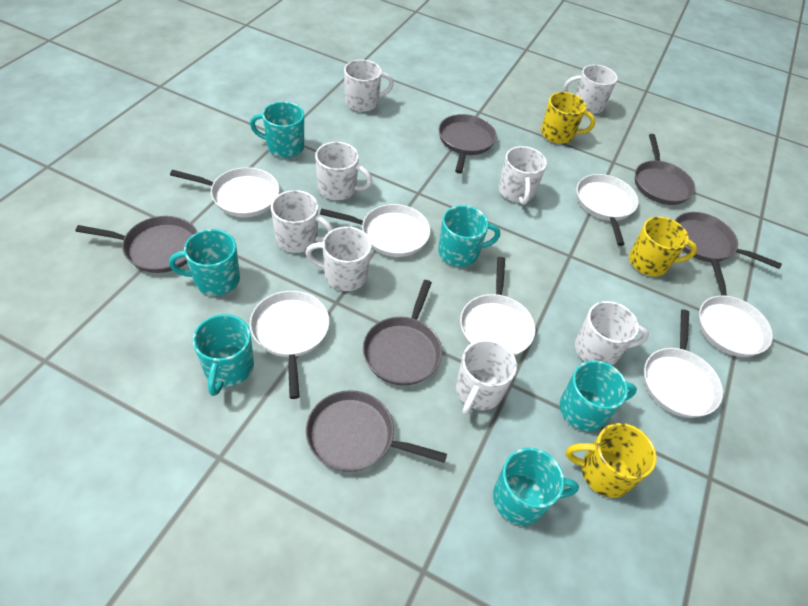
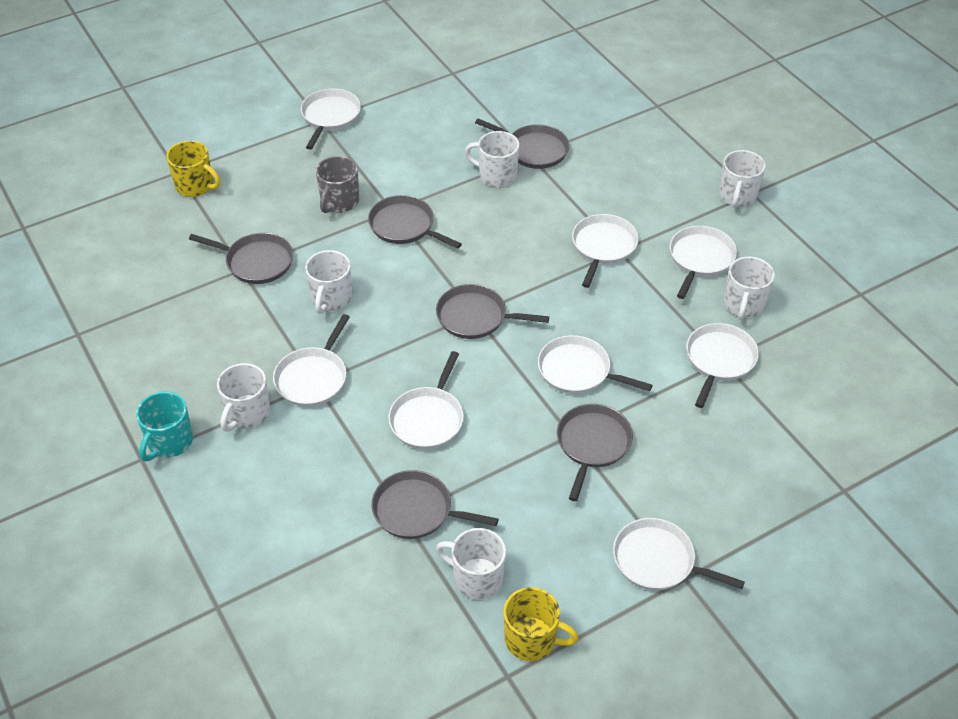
grey mug: none = 0 -> [316,156,359,213] = 1
turquoise mug: [169,229,240,296] [193,314,254,396] [250,102,304,158] [438,205,500,267] [493,448,579,525] [560,360,637,431] = 6 -> [136,391,193,461] = 1
white mug: [271,190,333,253] [305,226,372,291] [315,142,373,200] [344,60,394,112] [456,339,517,415] [499,146,547,205] [563,64,618,114] [575,301,649,365] = 8 -> [217,363,270,432] [305,250,352,314] [436,528,506,600] [465,131,519,187] [719,150,766,208] [724,257,775,320] = 6
white pan: [170,167,279,217] [250,291,329,399] [320,204,430,257] [460,257,535,356] [576,174,639,246] [644,309,723,418] [698,259,773,357] = 7 -> [273,314,350,407] [301,88,361,150] [388,351,464,450] [538,335,653,394] [572,214,639,288] [613,518,745,590] [670,226,737,299] [686,323,759,408] = 8
yellow mug: [541,92,595,144] [566,423,657,498] [629,217,697,276] = 3 -> [166,141,220,197] [504,587,579,661] = 2

